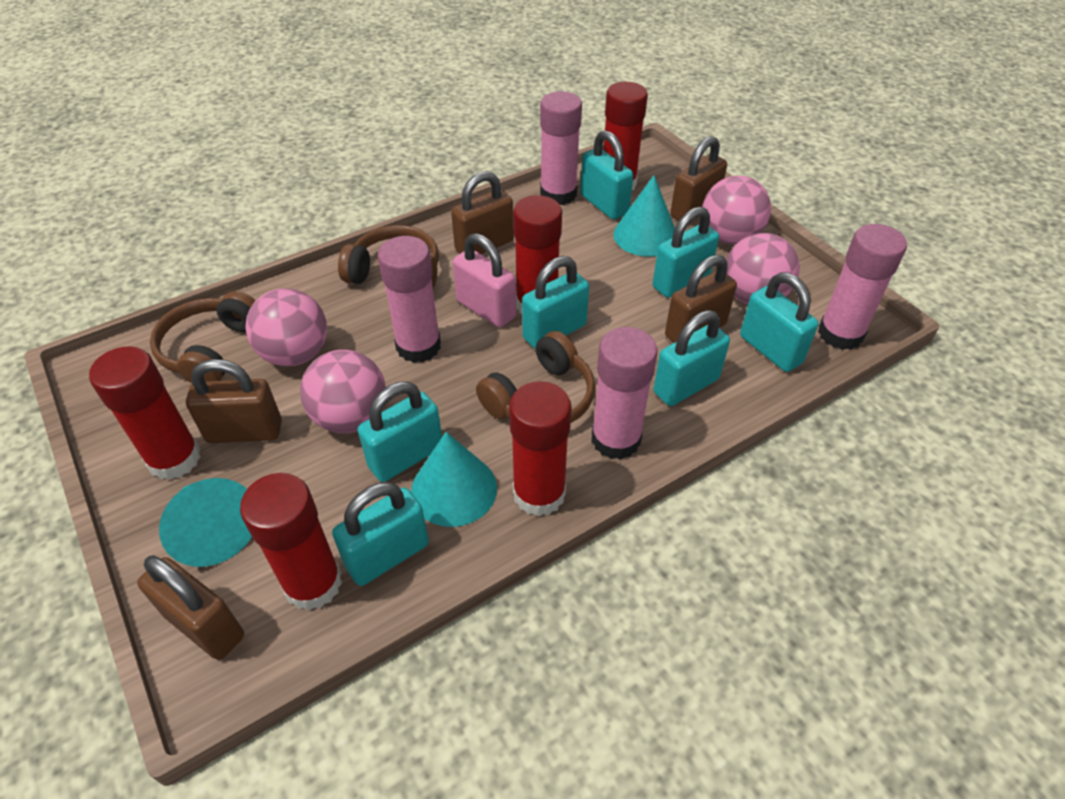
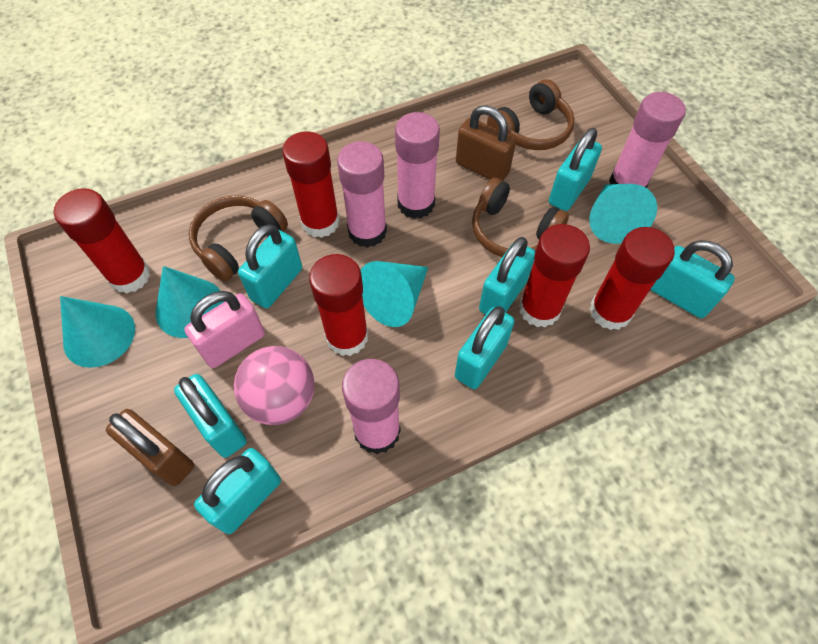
brown padlock: [137,555,244,660] [186,359,282,443] [451,171,514,254] [665,255,737,343] [670,136,727,222] = 5 -> [106,409,194,486] [456,105,516,182] = 2
pink ball: [245,288,327,367] [300,350,386,433] [702,176,771,245] [726,233,800,304] = 4 -> [234,346,314,425] = 1
turquoise cone: [159,478,252,567] [411,432,497,527] [613,175,675,257] = 3 -> [60,296,135,368] [156,266,224,338] [361,261,428,327] [589,184,657,244] = 4

